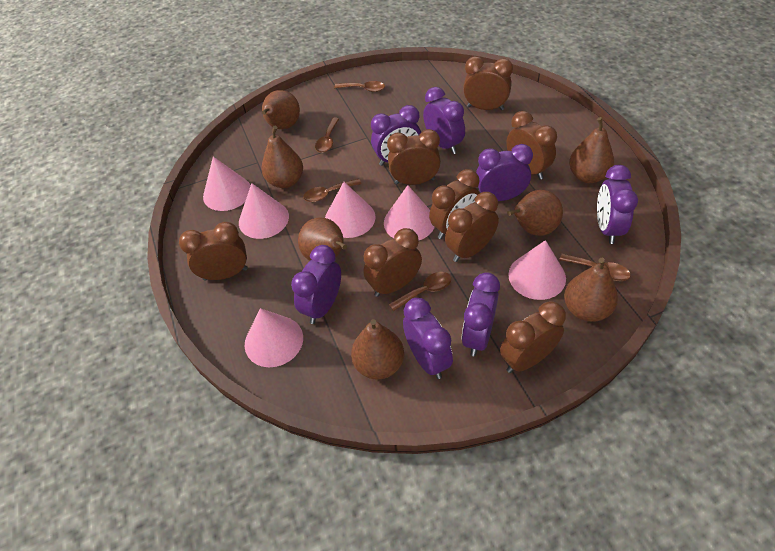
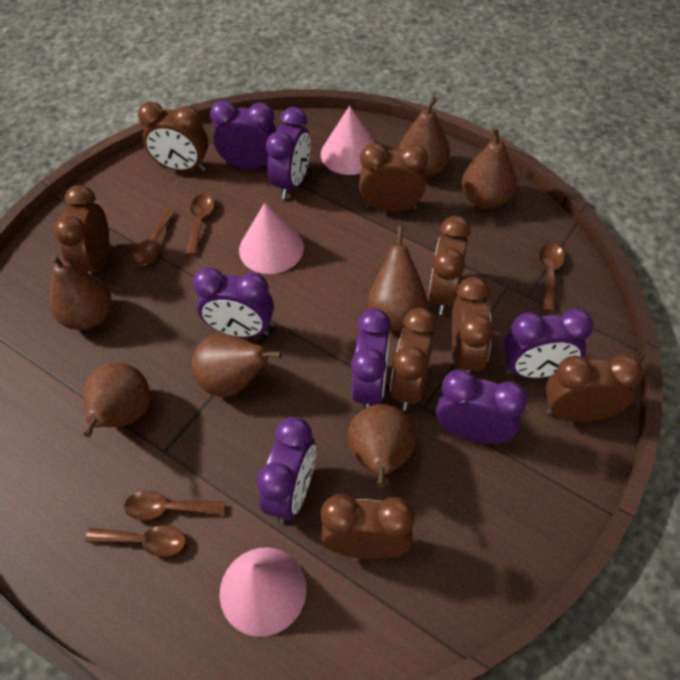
pink cone: [203,157,251,211] [239,183,289,239] [245,308,303,367] [325,182,376,238] [384,185,434,240] [508,240,566,300] = 6 -> [220,547,306,637] [239,203,304,274] [321,106,375,175] = 3

